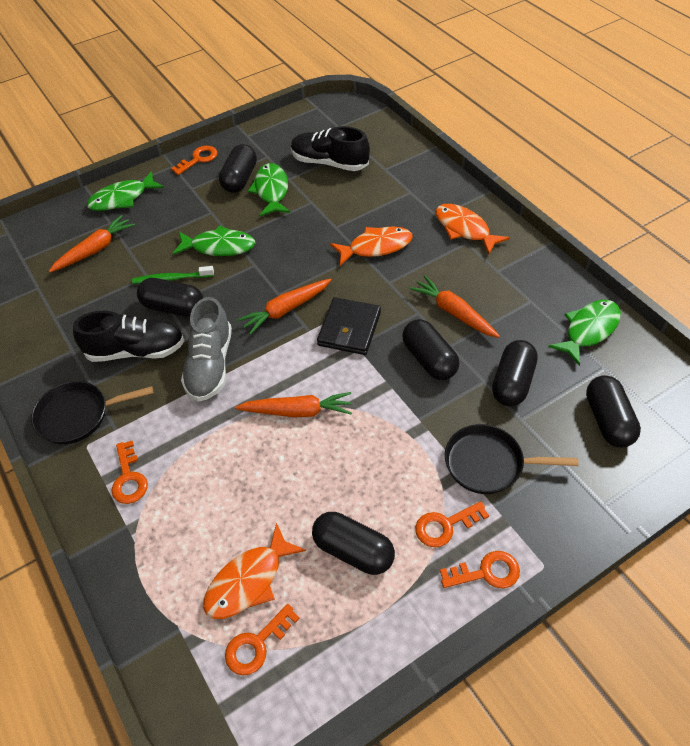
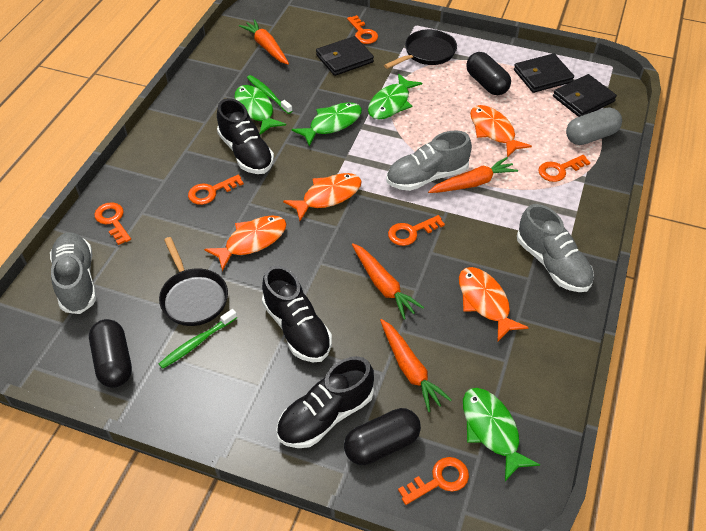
black capsule: [137,278,203,317] [219,144,257,193] [312,512,395,575] [402,319,459,380] [492,340,538,406] [586,375,641,448] = 6 -> [89,319,132,388] [344,408,421,465] [466,52,511,95] = 3
black shoe: [73,311,184,362] [291,126,370,171] = 2 -> [217,98,274,174] [262,266,332,362] [276,356,374,448] = 3
black wallet: [317,297,381,355] = 1 -> [316,36,374,76] [514,53,574,93] [553,74,617,117] = 3
green toothbrush: [132,266,214,284] = 1 -> [159,309,237,369] [247,75,292,114] = 2
grey capsule: none = 0 -> [566,107,622,145] = 1
grey shoe: [181,297,232,402] = 1 -> [50,233,96,314] [387,130,472,191] [517,204,594,292] = 3
orange fish: [203,523,306,619] [330,227,413,266] [436,204,510,255] = 3 -> [204,215,287,271] [283,173,362,221] [459,267,529,341] [470,105,532,157] = 4
orange key: [112,441,148,504] [171,146,217,175] [225,604,300,676] [415,501,489,547] [440,551,520,588] = 5 -> [94,202,131,245] [188,175,244,205] [347,15,378,44] [388,215,445,246] [398,457,469,505] [538,155,591,182] = 6

